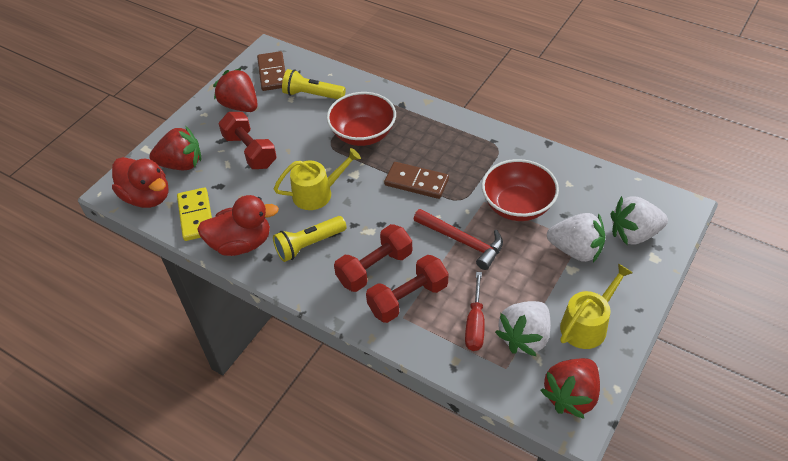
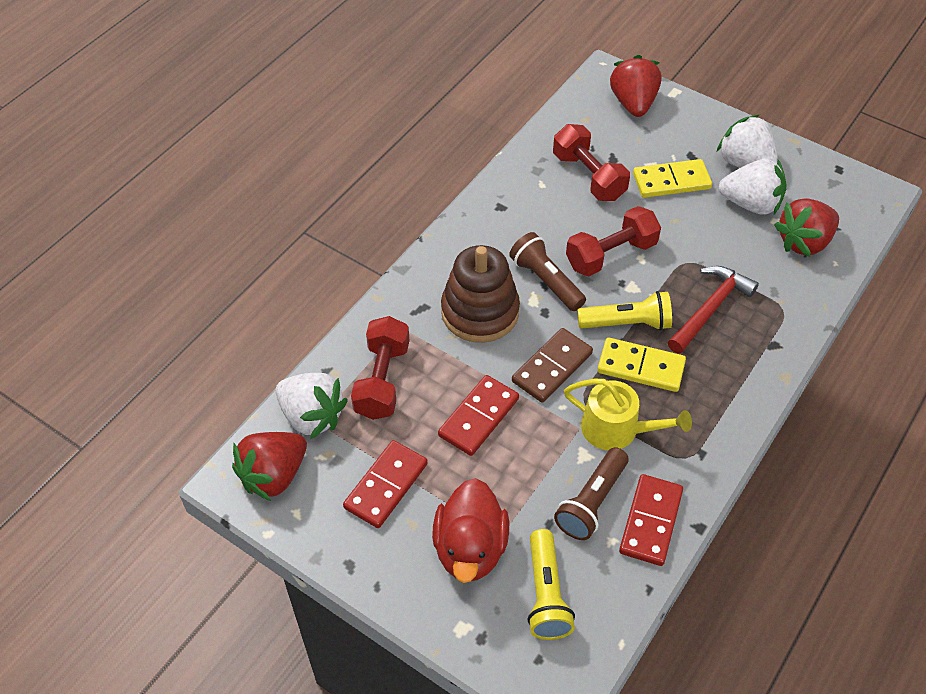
brown domino: [257,51,286,91] [384,162,449,199] = 2 -> [512,328,593,403] = 1
brown flashlight: none = 0 -> [509,232,586,311] [554,447,628,540] = 2
brown stacking toy: none = 0 -> [441,245,520,343] = 1
red bowl: [327,92,396,146] [482,159,559,221] = 2 -> none = 0
red domino: none = 0 -> [343,440,428,528] [438,375,519,456] [619,474,683,566] = 3
red duck: [112,157,169,208] [197,195,279,256] = 2 -> [432,478,509,583] = 1
red screwdriver: [465,272,485,351] = 1 -> none = 0
yellow domino: [177,187,212,241] = 1 -> [597,338,686,392] [633,159,712,198] = 2
yellow watering can: [274,148,361,210] [560,264,633,349] = 2 -> [564,379,692,450] = 1

